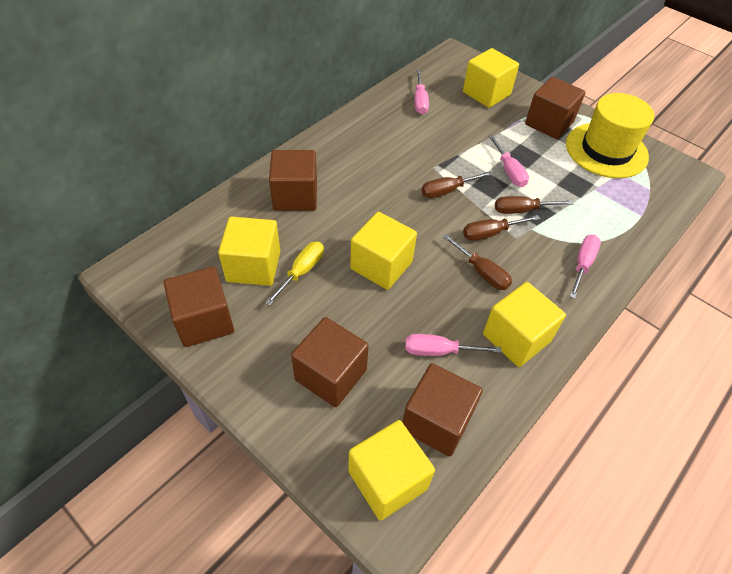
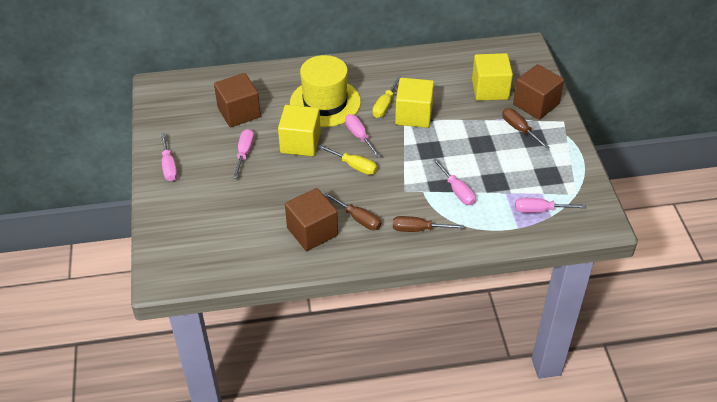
brown cube: [164,267,234,347] [269,150,317,211] [291,317,369,407] [402,363,483,457] [525,77,586,139] = 5 -> [214,73,261,127] [285,188,338,251] [513,64,564,120] = 3
brown screwdriver: [422,171,493,198] [443,234,512,290] [463,215,540,241] [495,196,573,214] = 4 -> [324,192,381,230] [393,216,464,232] [502,108,549,149] = 3
pink screwdriver: [405,334,502,356] [415,70,429,114] [489,135,529,187] [569,235,601,299] = 4 -> [161,133,177,181] [233,129,254,179] [345,114,381,158] [433,159,476,205] [515,198,586,213] = 5
yellow cube: [218,216,280,286] [348,420,435,520] [350,212,417,290] [463,48,519,108] [483,282,566,367] = 5 -> [278,105,321,156] [395,78,434,128] [472,53,513,101] = 3
yellow screwdriver: [265,242,324,305] = 1 -> [318,145,377,175] [373,76,402,118] = 2

